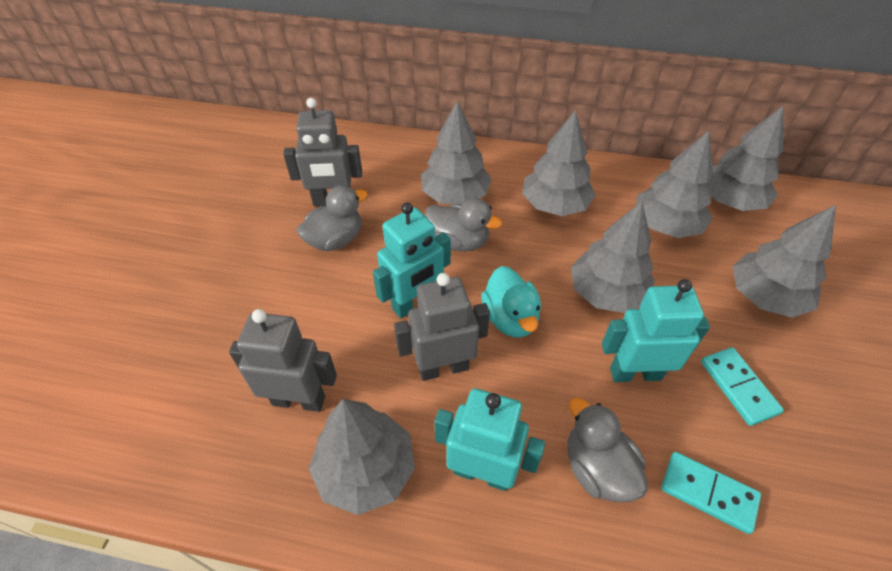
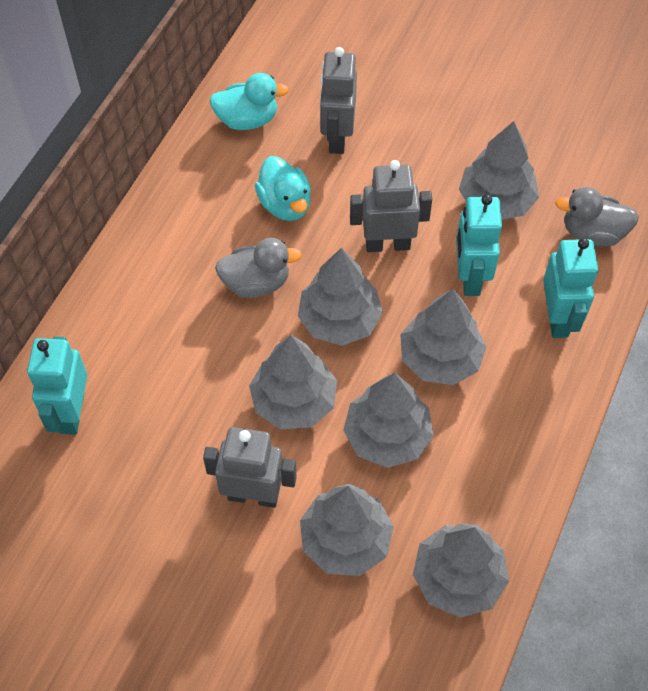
grey duck: [297,185,368,251] [425,198,502,251] [567,398,647,502] = 3 -> [215,238,302,298] [555,187,639,247] = 2
turquoise domino: [661,452,761,534] [701,347,784,426] = 2 -> none = 0
turquoise duck: [481,266,541,338] = 1 -> [209,73,289,130] [255,156,311,221] = 2

